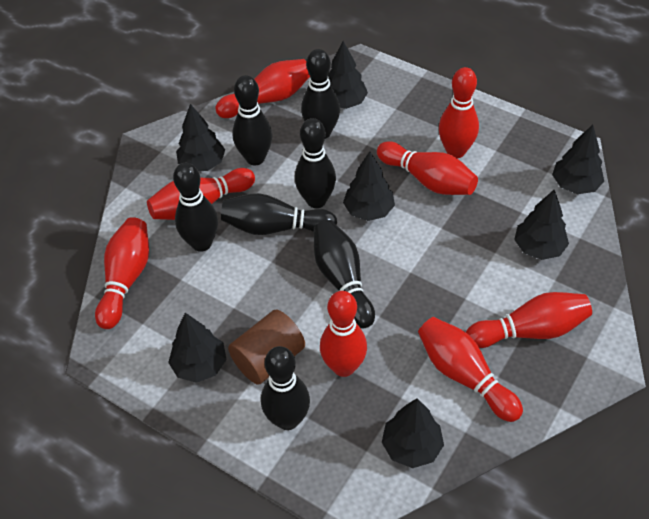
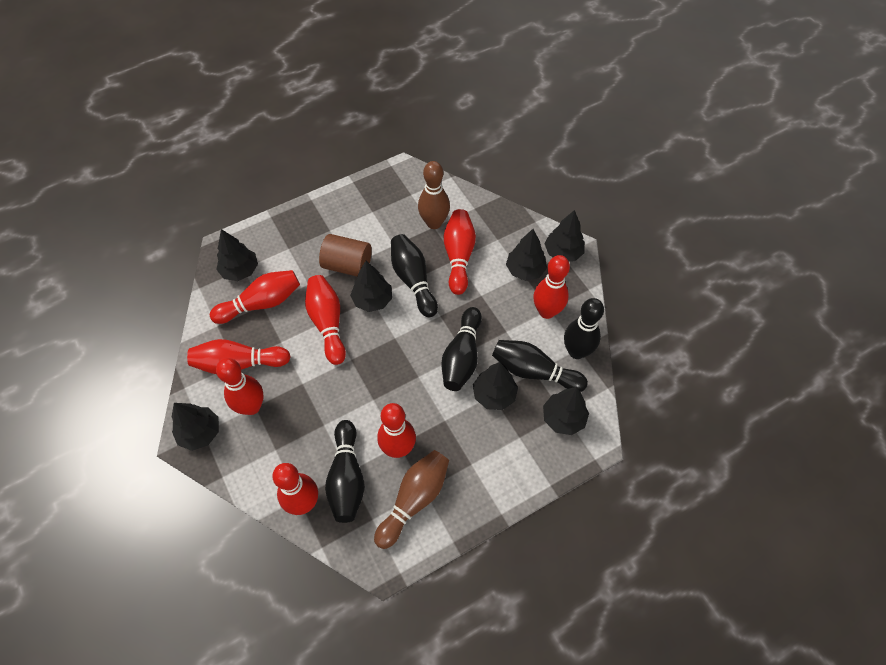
black bowling pin: [173,163,218,252] [221,193,337,235] [232,75,272,165] [261,346,310,430] [295,118,336,208] [301,49,340,139] [314,220,375,328] = 7 -> [325,420,365,523] [391,234,438,317] [441,307,482,391] [492,340,588,392] [564,298,604,359] = 5
brown bowling pin: none = 0 -> [374,450,449,549] [418,161,450,229] = 2

